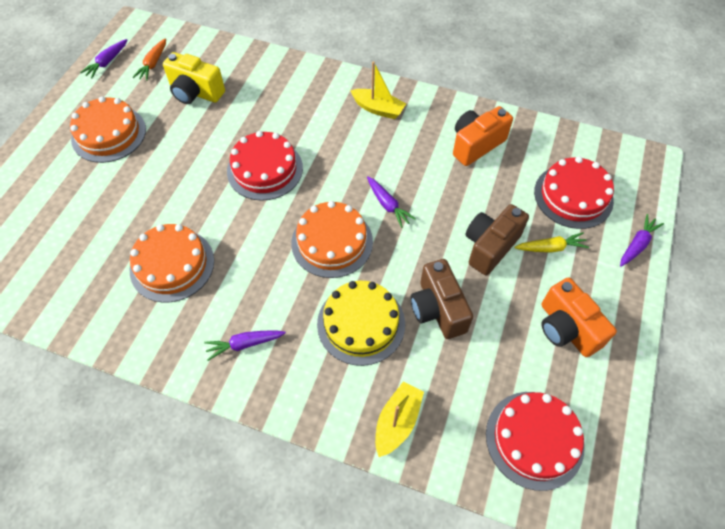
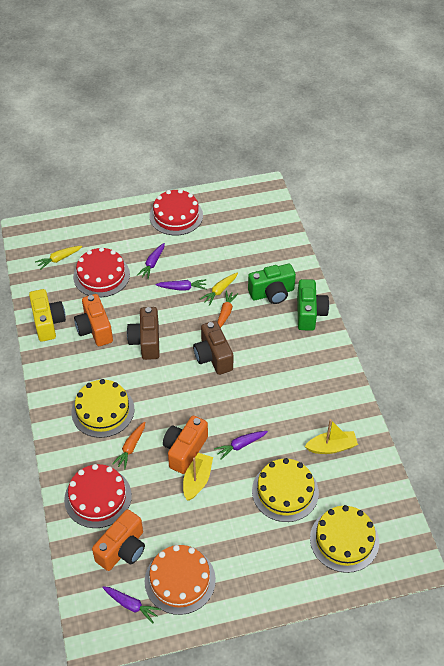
green camera: none = 0 -> [248,264,296,304] [297,279,329,331] = 2
orange cake: [70,96,146,163] [130,224,214,303] [291,201,373,278] = 3 -> [145,545,216,615] = 1
orange camera: [453,106,513,166] [541,277,617,357] = 2 -> [74,294,113,346] [92,509,145,571] [163,416,208,474] = 3
orange carrot: [133,38,166,81] = 1 -> [112,421,145,470] [218,290,239,328] = 2
yellow cake: [317,281,405,366] = 1 -> [71,379,134,438] [252,458,319,522] [310,505,379,573] = 3
yellow carrot: [515,232,589,253] = 1 -> [35,246,82,270] [200,273,238,306] = 2

